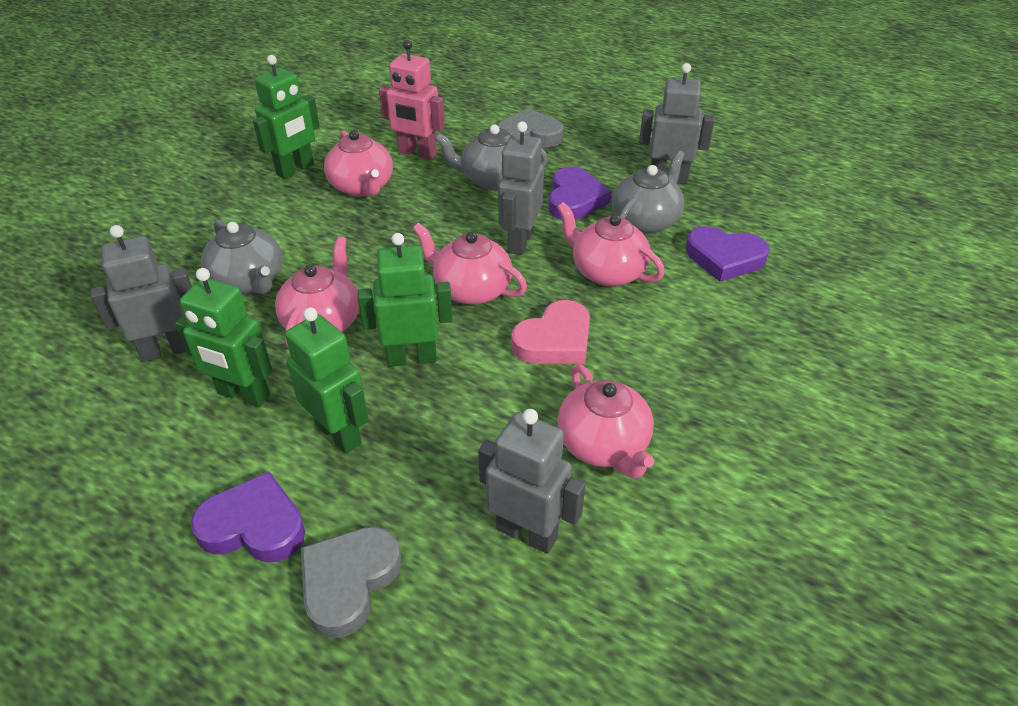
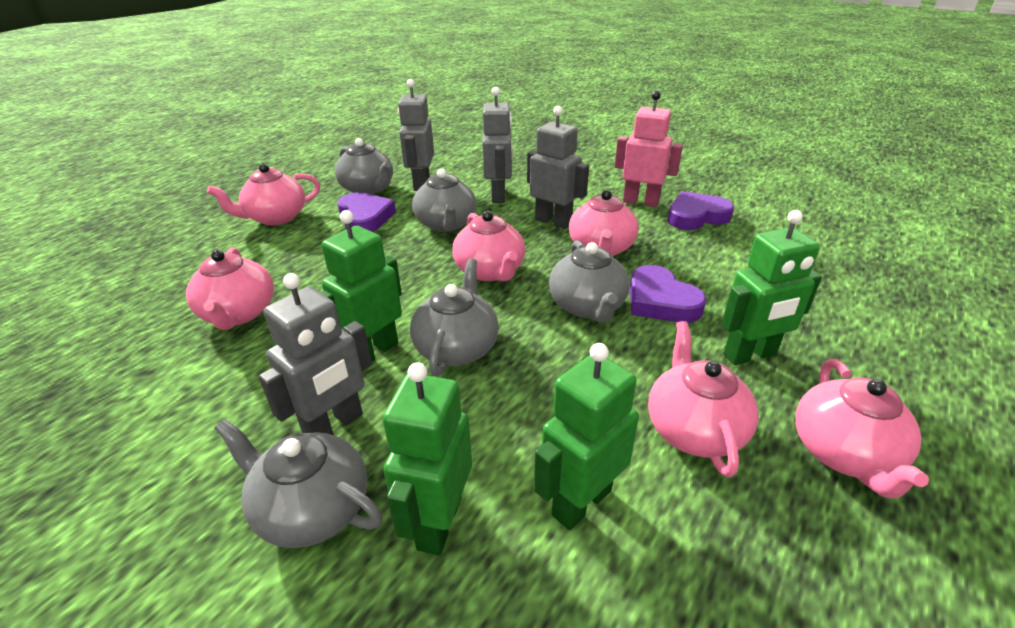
grey heart: [301,527,401,638] [497,108,564,147] = 2 -> none = 0
grey teapot: [201,220,283,294] [434,124,548,190] [612,150,685,234] = 3 -> [214,419,383,548] [335,138,393,195] [410,259,499,376] [412,169,476,232] [549,240,630,323] = 5
pink heart: [512,300,590,364] = 1 -> none = 0
pink teapot: [275,236,359,346] [324,130,393,197] [412,223,527,305] [557,202,665,286] [557,364,654,479] = 5 -> [186,247,274,330] [207,164,320,225] [452,211,525,281] [569,190,639,256] [648,321,759,478] [795,359,929,498] = 6

